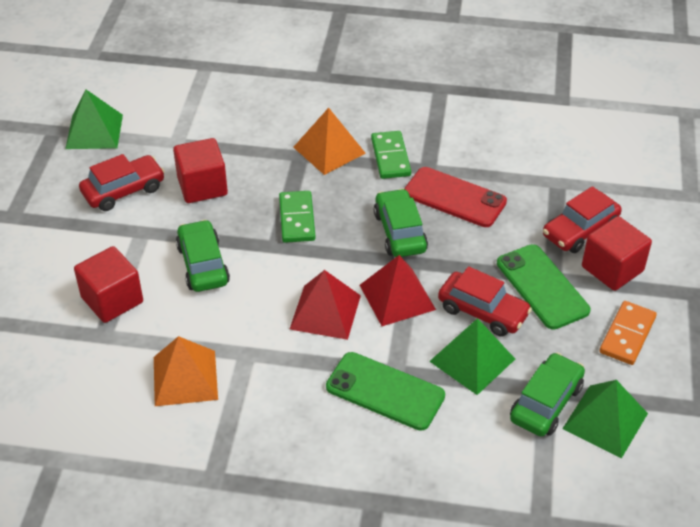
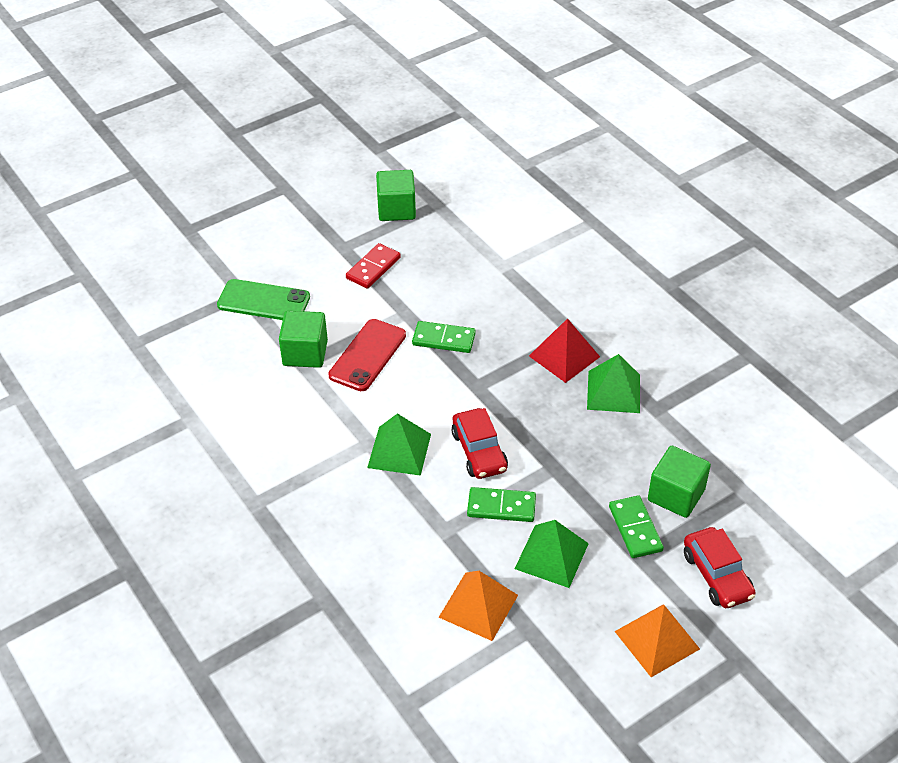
green car: [176,219,230,292] [374,189,428,257] [510,352,585,437] = 3 -> none = 0
green cube: none = 0 -> [279,311,328,368] [376,170,416,221] [648,446,711,518] = 3
green domino: [279,191,315,243] [371,131,411,179] = 2 -> [412,321,476,353] [467,487,536,522] [609,495,664,558] = 3
green phone: [326,352,445,431] [497,244,590,330] = 2 -> [217,279,310,320] = 1
orange domino: [600,301,657,365] = 1 -> none = 0
red car: [79,154,165,211] [438,266,532,337] [543,186,622,253] = 3 -> [452,408,508,479] [684,527,756,608] = 2
red cube: [74,246,143,323] [173,138,228,203] [582,216,652,291] = 3 -> none = 0
red domino: none = 0 -> [346,243,401,289] = 1
red pyramid: [290,270,361,340] [360,255,436,326] = 2 -> [529,318,600,383] = 1

